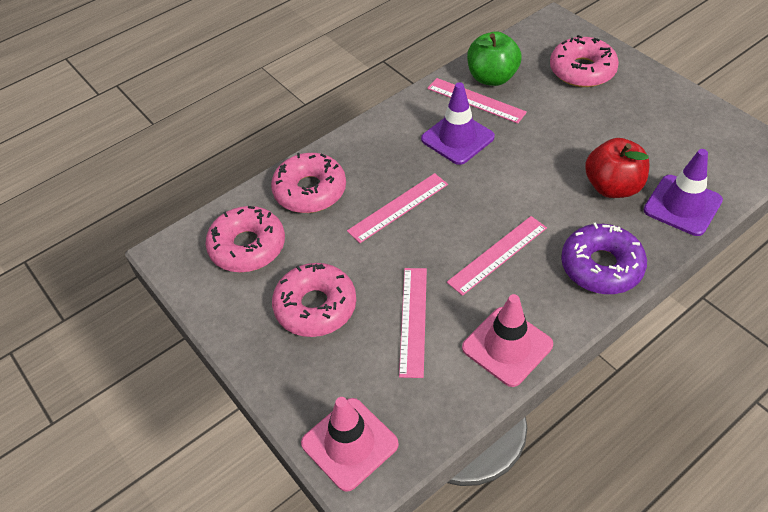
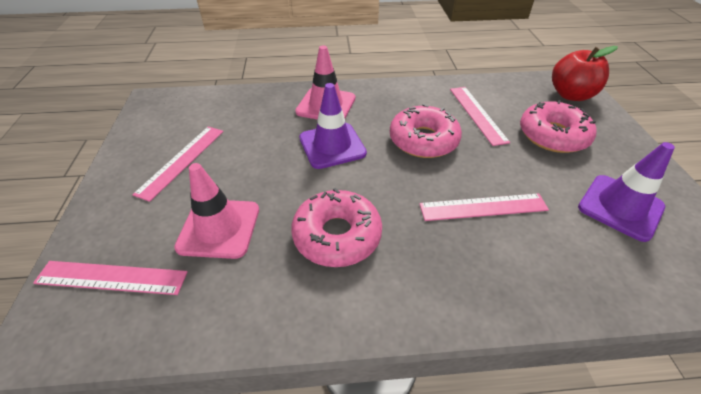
green apple: [467,31,522,86] = 1 -> none = 0
pink donut: [205,206,285,272] [271,153,346,213] [272,263,356,337] [550,35,619,87] = 4 -> [291,188,382,267] [390,104,462,158] [520,100,597,153] = 3
purple donut: [561,223,647,294] = 1 -> none = 0

